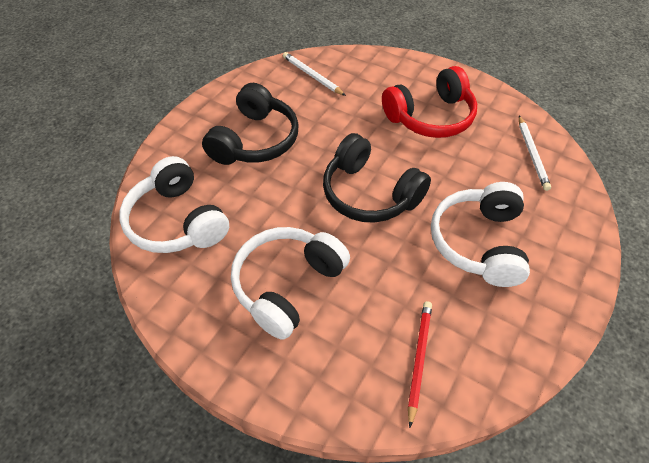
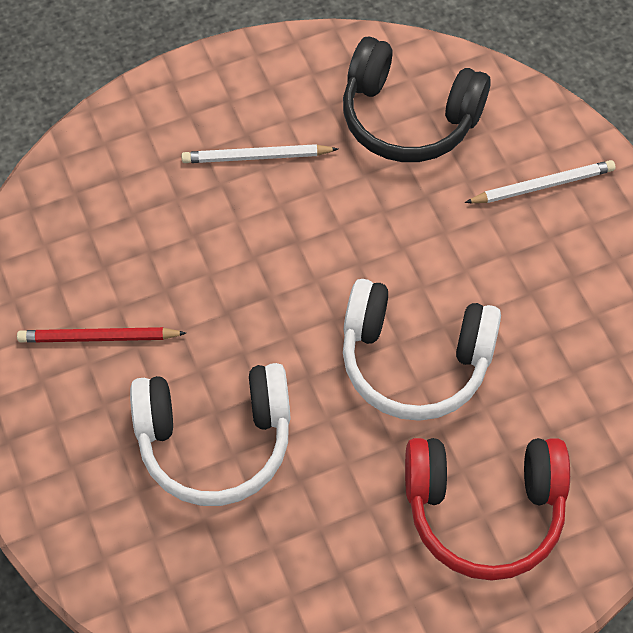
black headphones: [202,83,299,165] [323,133,431,223] = 2 -> [343,36,491,162] = 1
white headphones: [119,156,229,253] [231,227,350,340] [431,182,530,287] = 3 -> [130,363,290,506] [343,279,501,421] = 2

